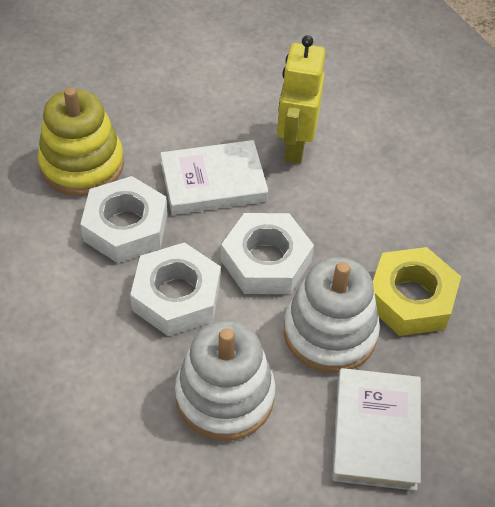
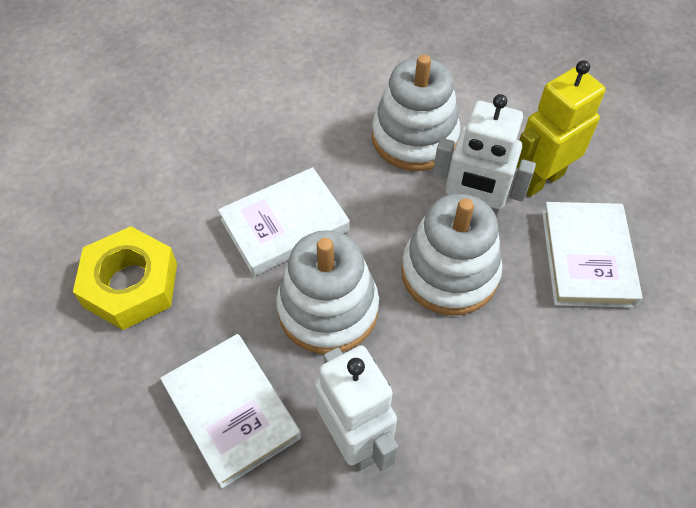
white book: [160,140,268,215] [332,368,421,491] = 2 -> [160,334,301,488] [218,167,350,276] [542,202,643,308] = 3
white nut: [80,176,167,263] [130,242,221,336] [221,213,314,294] = 3 -> none = 0
white robot: none = 0 -> [314,345,398,471] [433,94,536,218] = 2
white stacking toy: [175,320,275,441] [284,257,380,373] = 2 -> [276,230,379,354] [372,55,460,171] [401,194,503,315] = 3
yellow stacking toy: [37,87,124,196] = 1 -> none = 0

